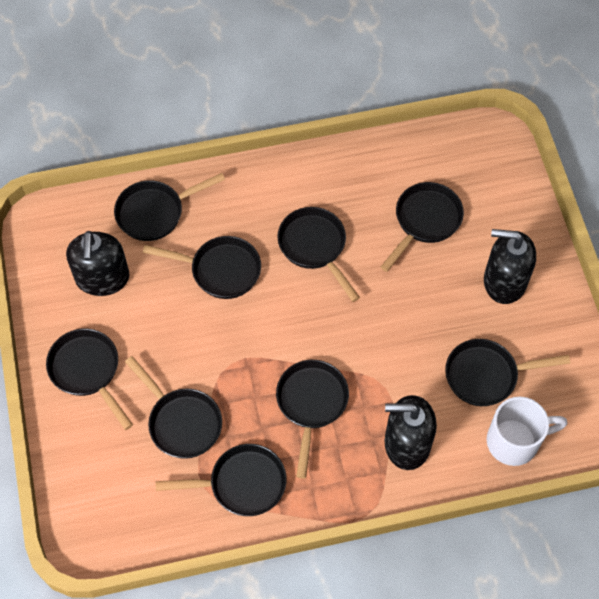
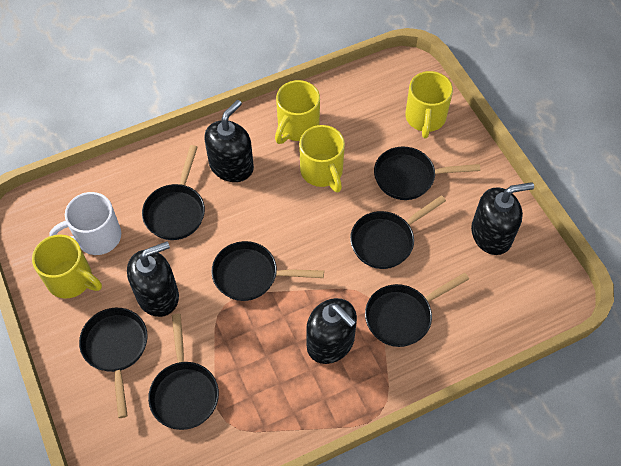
black pan: [46,328,133,430] [114,173,225,241] [125,356,222,459] [143,236,261,299] [155,444,286,516] [276,360,349,478] [277,207,360,302] [381,182,464,272] [445,339,570,406] = 9 -> [79,308,148,418] [142,145,205,240] [148,314,219,430] [211,241,324,301] [350,195,446,269] [365,273,469,347] [374,147,480,200] = 7
black soap dispenser: [66,231,130,296] [385,395,437,470] [484,229,536,304] = 3 -> [127,241,179,317] [204,100,254,182] [306,298,357,364] [471,182,534,255] = 4
yellow mug: none = 0 -> [32,234,102,298] [275,80,320,144] [299,125,345,193] [405,71,453,138] = 4

